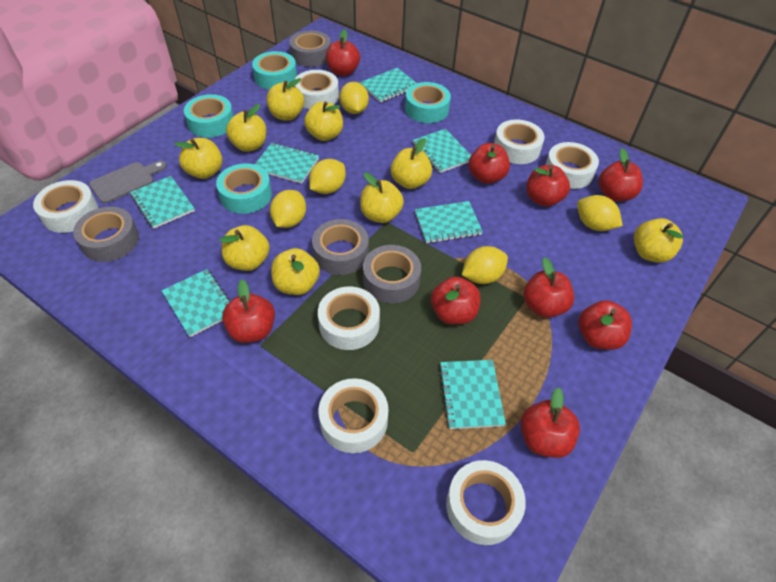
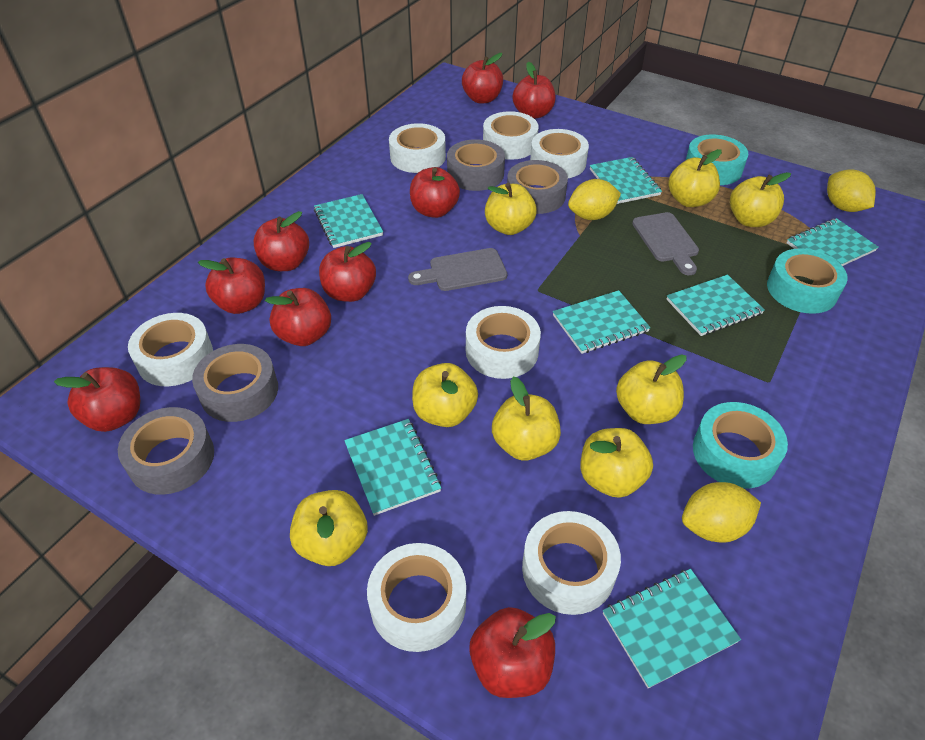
grey cutting board: [89,161,167,204] = 1 -> [408,248,507,291] [632,212,699,275] = 2
turquoise tape: [184,94,234,138] [216,163,272,214] [252,51,297,90] [405,82,451,123] = 4 -> [685,134,748,185] [693,402,788,489] [767,248,848,314] = 3
yellow apple: [174,138,223,179] [220,225,270,271] [226,104,266,152] [267,78,304,120] [271,248,320,295] [304,102,343,141] [360,173,404,223] [390,138,432,189] [634,218,683,263] = 9 -> [290,490,368,566] [412,363,478,427] [485,183,537,235] [492,377,561,460] [580,428,653,498] [616,354,686,424] [668,149,722,207] [730,172,791,227] = 8
yellow lemon: [270,190,306,228] [309,159,346,194] [339,82,369,114] [462,246,508,284] [577,195,623,231] = 5 -> [568,179,621,220] [682,482,761,543] [827,169,876,212] = 3

